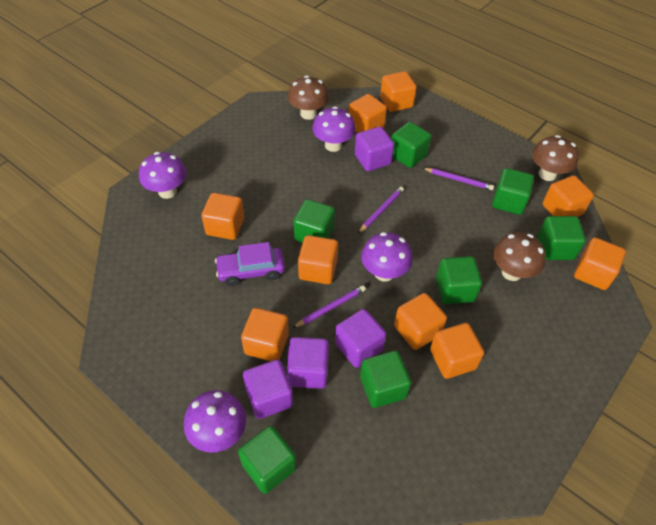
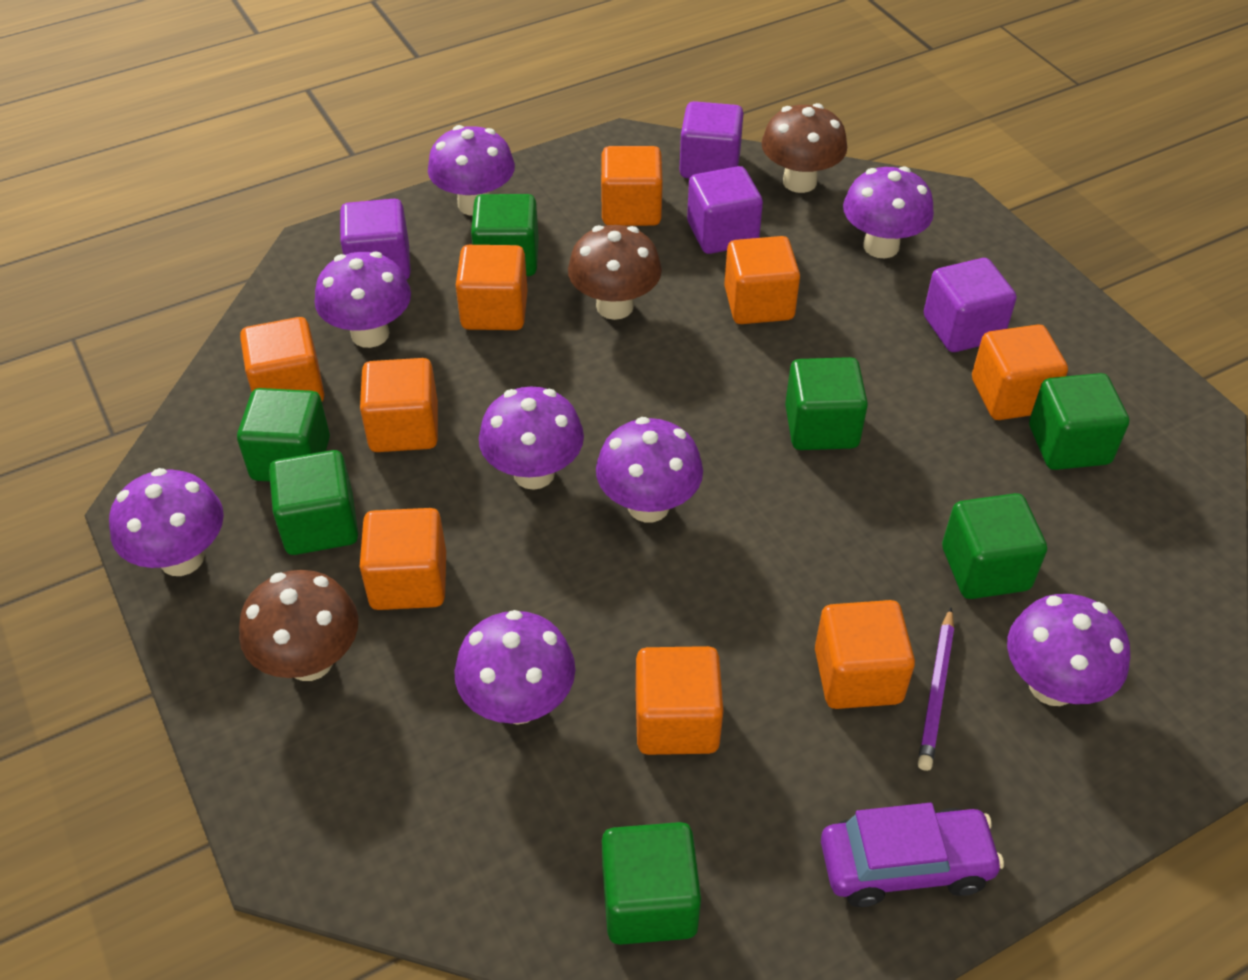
purple mushroom: [139,152,187,199] [184,390,246,453] [312,106,356,152] [361,232,413,282] = 4 -> [109,468,224,576] [314,251,411,348] [428,125,515,216] [454,610,575,725] [479,387,584,490] [596,417,703,522] [843,166,934,258] [1007,594,1130,706] = 8
purple pencil: [293,285,366,328] [358,187,404,233] [423,168,494,190] = 3 -> [918,608,954,771] = 1

